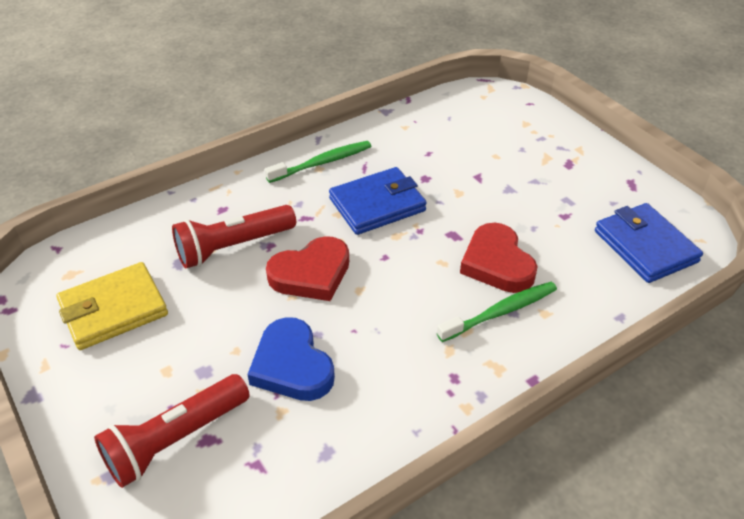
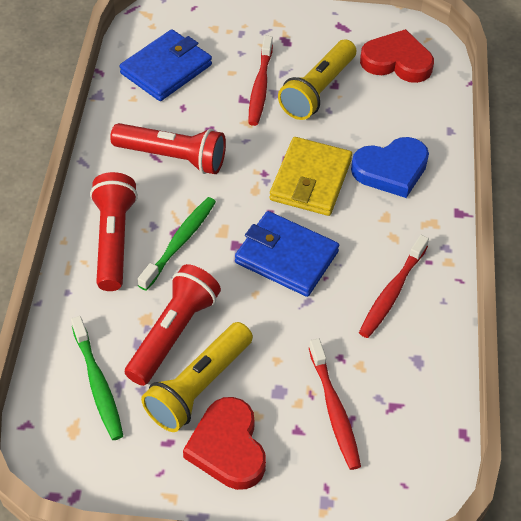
red flashlight: [94,374,250,488] [172,205,296,269] = 2 -> [90,172,138,291] [110,123,226,174] [125,264,221,386] = 3
red toothbrush: none = 0 -> [248,36,273,126] [309,338,361,470] [359,235,429,338] = 3
yellow flashlight: none = 0 -> [141,322,253,432] [278,39,356,120] = 2

